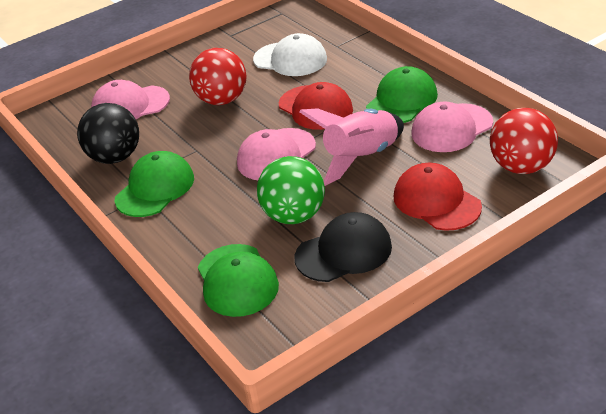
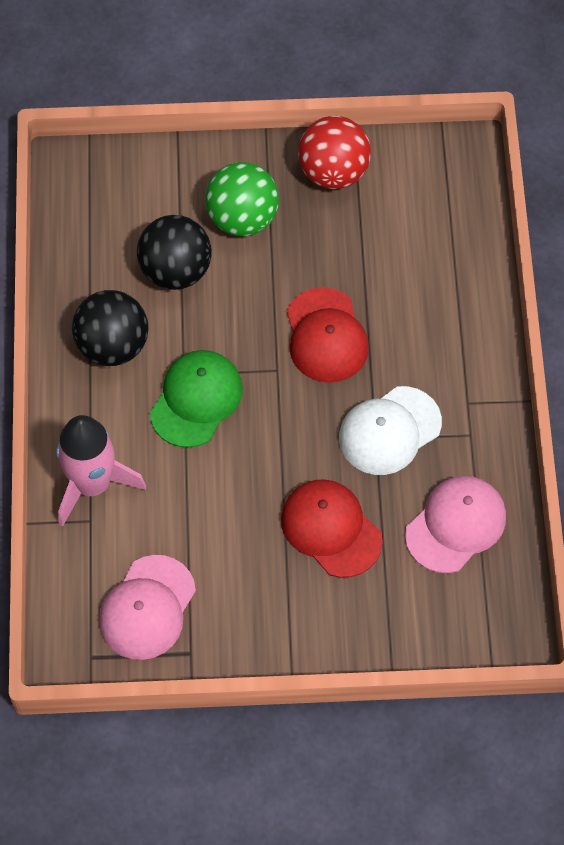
black ball: [77,103,139,164] = 1 -> [72,290,148,366] [137,215,212,290] = 2
black cap: [295,212,392,282] = 1 -> none = 0
green cap: [115,151,194,217] [198,244,279,317] [366,66,438,123] = 3 -> [150,350,243,448] = 1
pink cap: [91,80,170,119] [237,128,316,180] [411,102,493,152] = 3 -> [99,555,196,660] [405,476,506,573] = 2
red ball: [189,48,246,105] [490,108,558,174] = 2 -> [298,116,371,189] = 1

